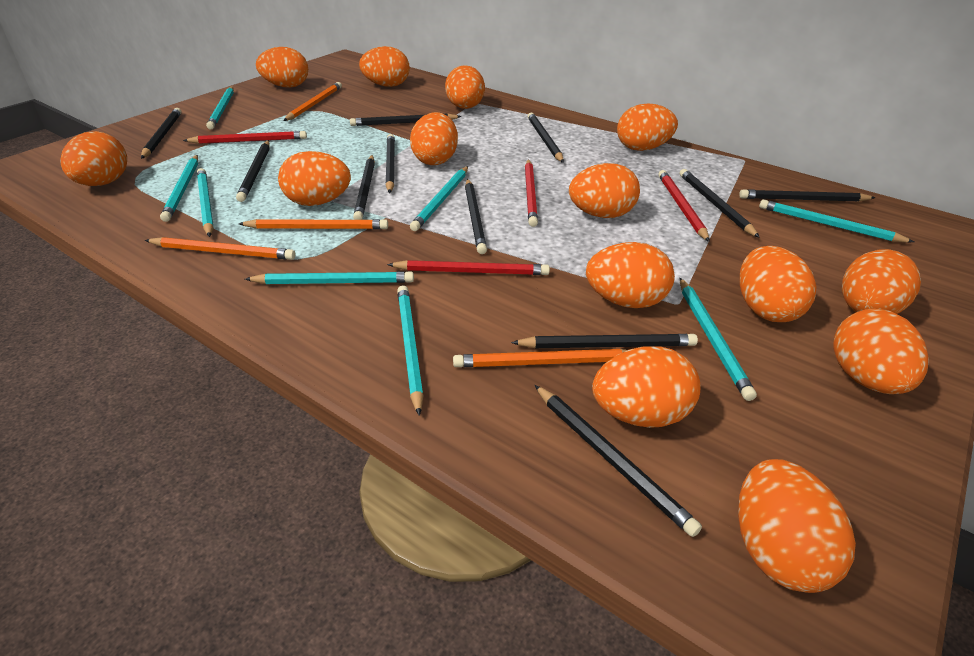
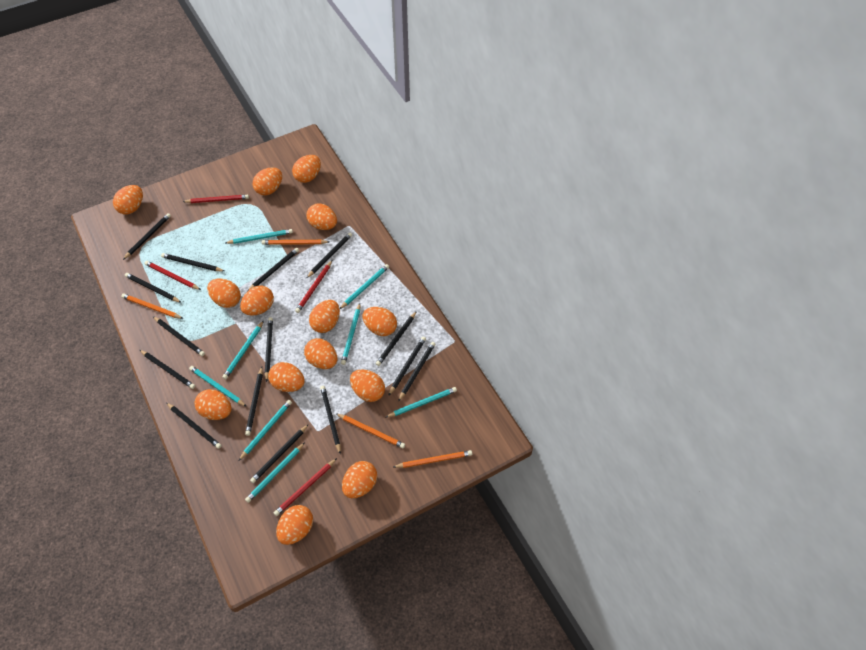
black pencil: [141,108,181,159] [236,140,269,202] [350,114,462,126] [353,155,375,220] [386,134,395,193] [465,179,487,254] [511,334,698,348] [528,113,564,163] [535,385,702,537] [680,169,760,238] [739,189,875,202] = 11 -> [123,213,171,260] [125,273,182,303] [140,350,195,389] [153,316,205,356] [161,253,224,271] [166,403,221,449] [245,367,263,436] [248,248,299,290] [250,424,309,483] [265,317,273,382] [307,233,352,278] [320,386,341,454] [376,311,417,366] [388,337,426,396] [398,342,436,402] = 15

